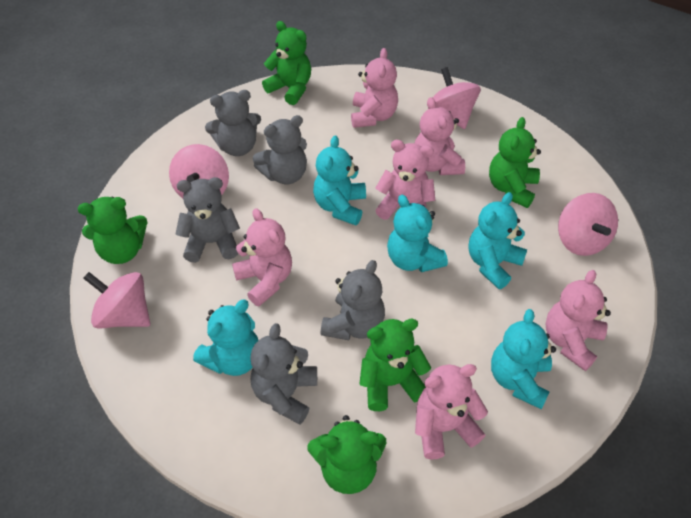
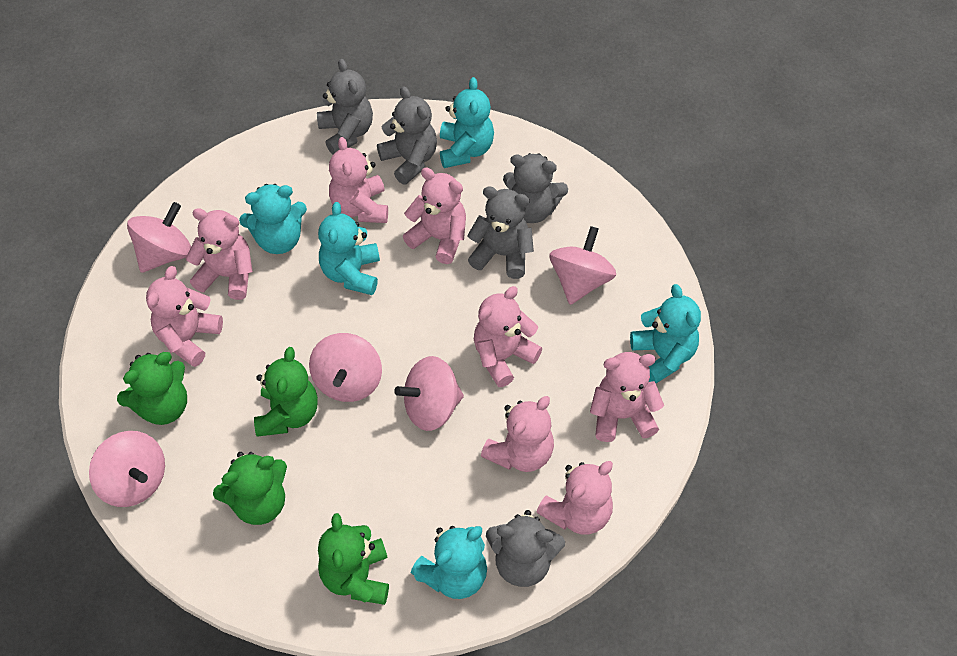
green teddy bear: [78,196,148,264] [262,21,311,105] [307,415,386,494] [359,319,431,411] [489,117,541,208] = 5 -> [117,352,187,425] [213,452,287,525] [254,347,318,437] [318,513,389,605] = 4
pink spinning top: [83,272,150,329] [169,144,229,198] [432,67,481,129] [558,193,618,256] = 4 -> [89,431,165,507] [127,202,191,273] [309,333,382,402] [394,356,464,431] [549,226,616,305] = 5
pink teddy bear: [232,208,292,306] [351,48,398,128] [375,140,435,220] [415,97,465,175] [415,364,488,459] [546,270,611,371] = 6 -> [146,266,223,367] [186,208,253,300] [329,137,388,223] [403,168,466,264] [474,286,542,387] [481,396,554,472] [537,461,613,535] [590,352,664,442] = 8

